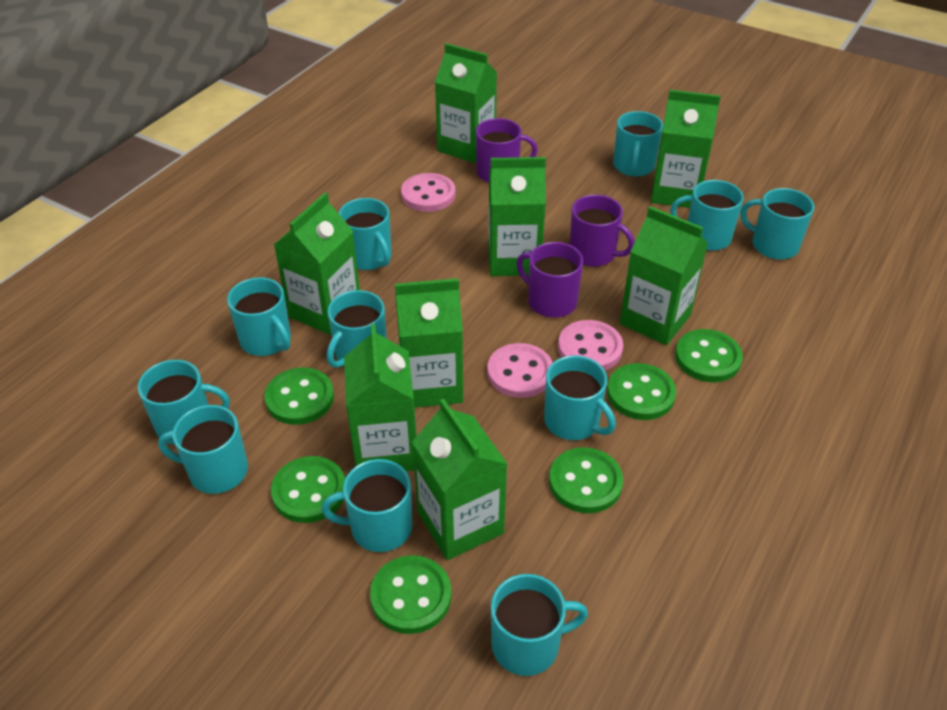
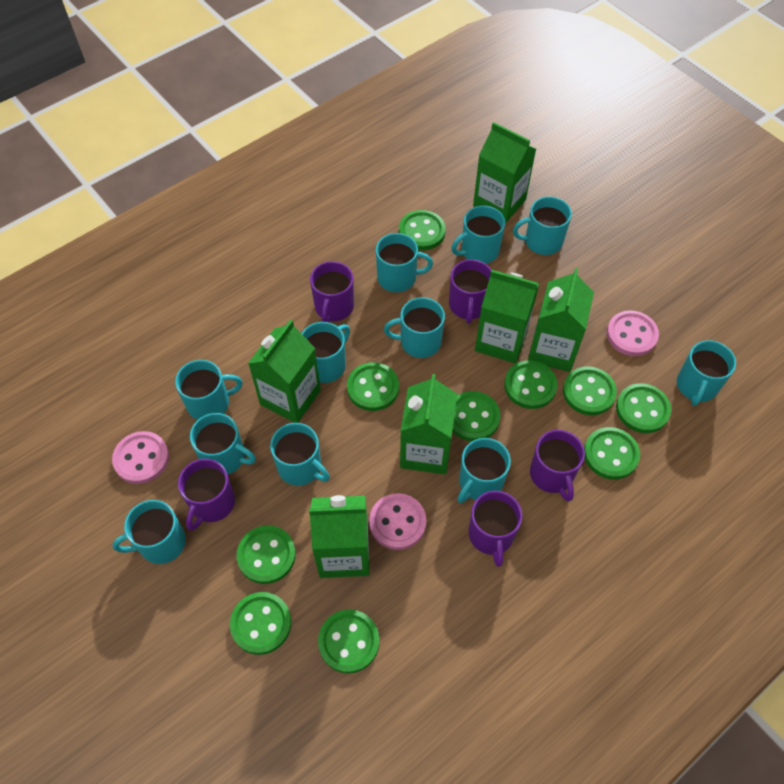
green button: [265,368,334,425] [271,456,345,523] [370,555,451,634] [549,447,623,513] [607,363,676,420] [675,329,743,382] = 6 -> [230,592,291,655] [237,525,296,584] [318,609,380,673] [347,362,399,411] [399,210,446,250] [452,391,501,441] [504,360,558,409] [563,367,617,415] [584,427,640,480] [616,383,671,433] = 10
green carton: [274,193,360,335] [344,324,417,471] [395,278,463,408] [412,399,508,560] [435,43,497,163] [488,157,546,276] [620,206,708,345] [651,90,721,208] = 8 -> [248,320,321,423] [309,495,369,578] [400,374,457,474] [473,122,536,223] [475,270,539,363] [528,268,594,372] = 6
purple mug: [476,118,538,183] [516,242,583,318] [569,195,634,267] = 3 -> [178,459,235,531] [310,261,354,322] [449,259,491,324] [469,491,522,567] [530,430,585,502] = 5

